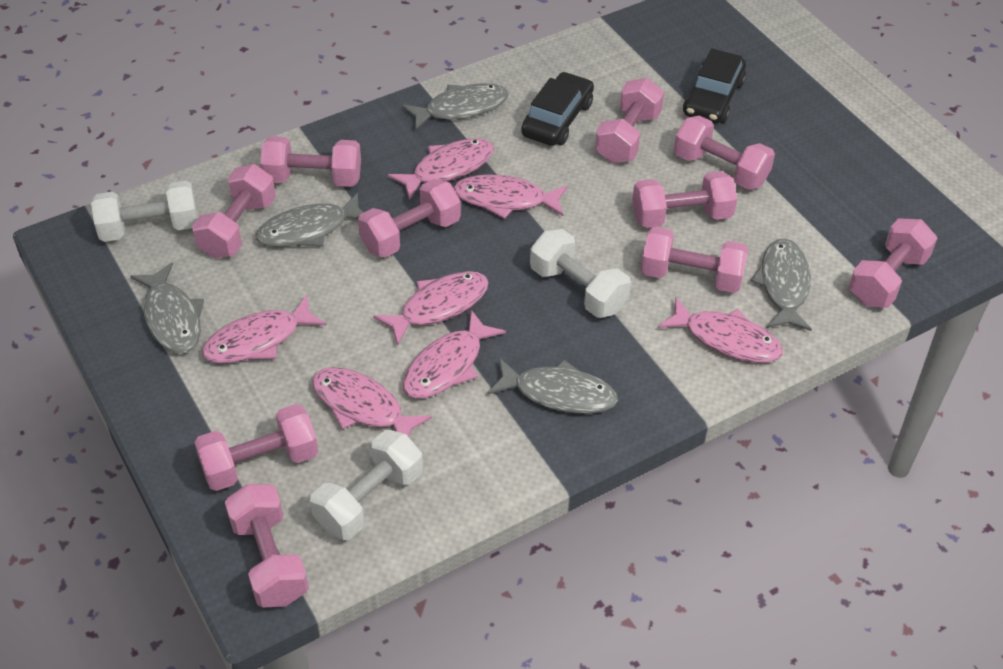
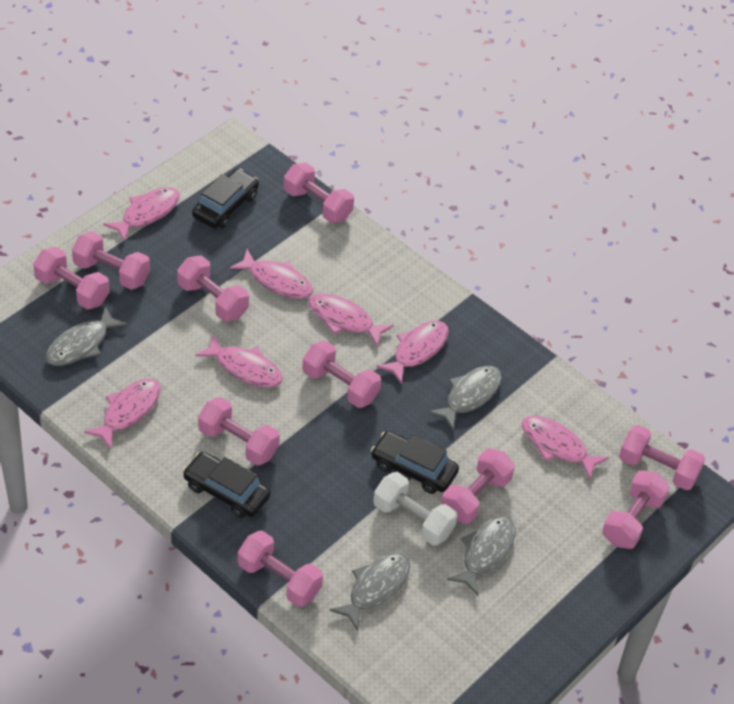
black car: [521,72,594,146] [683,48,746,124] = 2 -> [183,452,270,518] [192,169,259,228] [371,431,459,494] = 3
grey fish: [130,263,204,354] [256,192,364,247] [402,83,509,130] [487,358,618,414] [751,238,812,331] = 5 -> [46,306,128,366] [329,552,410,631] [428,366,502,431] [447,516,515,596] = 4
white dumbbell: [91,181,198,242] [310,430,423,540] [530,229,631,318] = 3 -> [373,472,457,546] = 1

